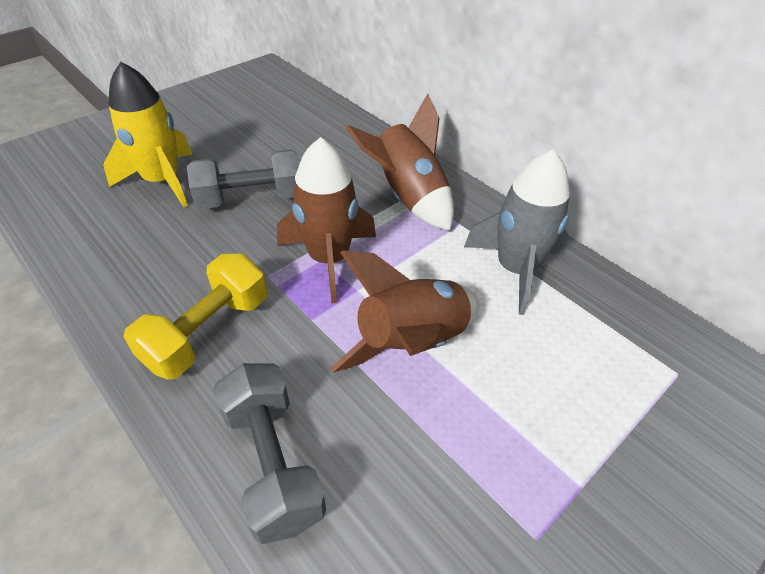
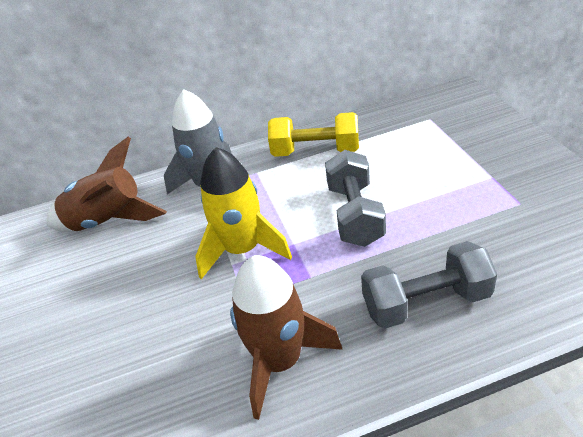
brown rocket: [277,137,376,303] [330,250,480,373] [346,93,454,231] = 3 -> [47,137,167,232] [230,255,343,420] = 2

